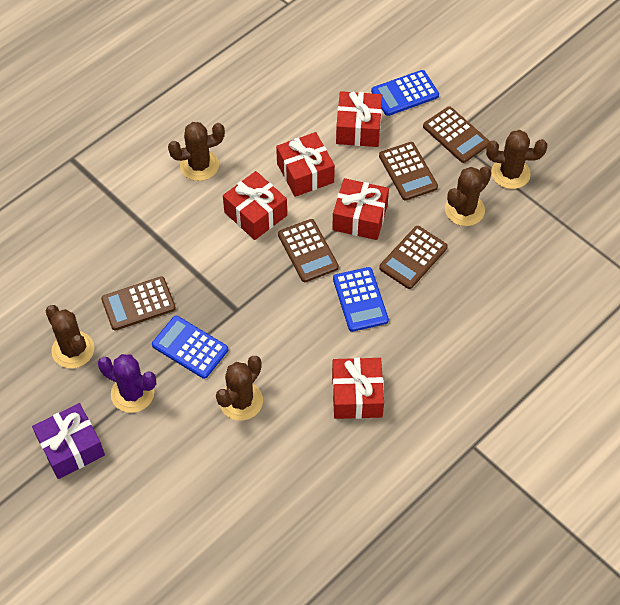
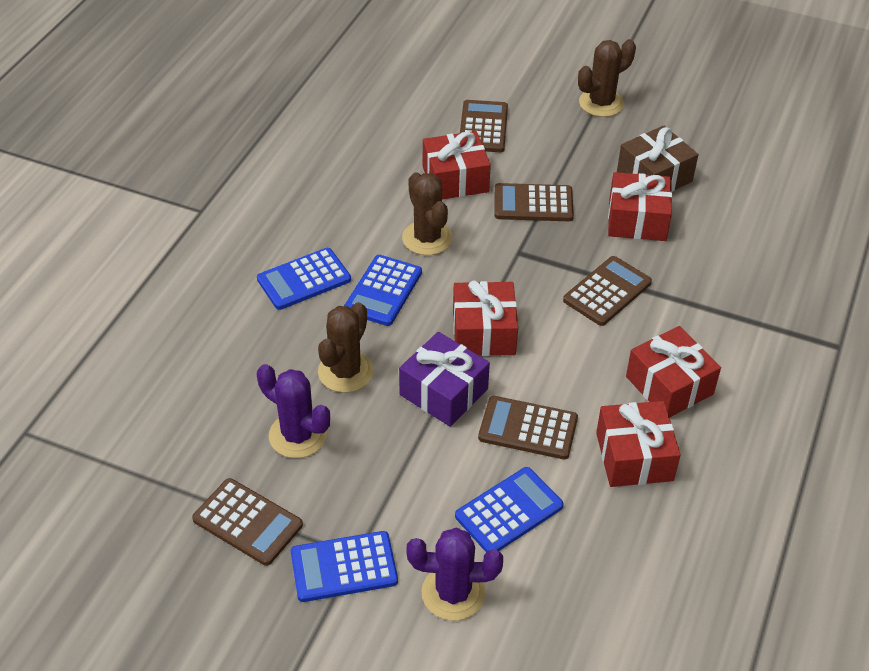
blue calculator: [152,316,228,379] [333,267,389,332] [371,70,439,116] = 3 -> [257,248,351,310] [291,531,398,602] [344,255,422,326] [455,467,564,552] = 4
brown cactus: [45,305,94,368] [168,122,225,181] [216,356,263,421] [445,166,492,226] [486,130,547,189] = 5 -> [318,302,374,393] [402,172,453,255] [578,39,636,117] = 3
brown gift: none = 0 -> [617,126,698,192] = 1
purple cactus: [98,354,156,413] = 1 -> [257,364,330,458] [406,528,503,621] = 2

